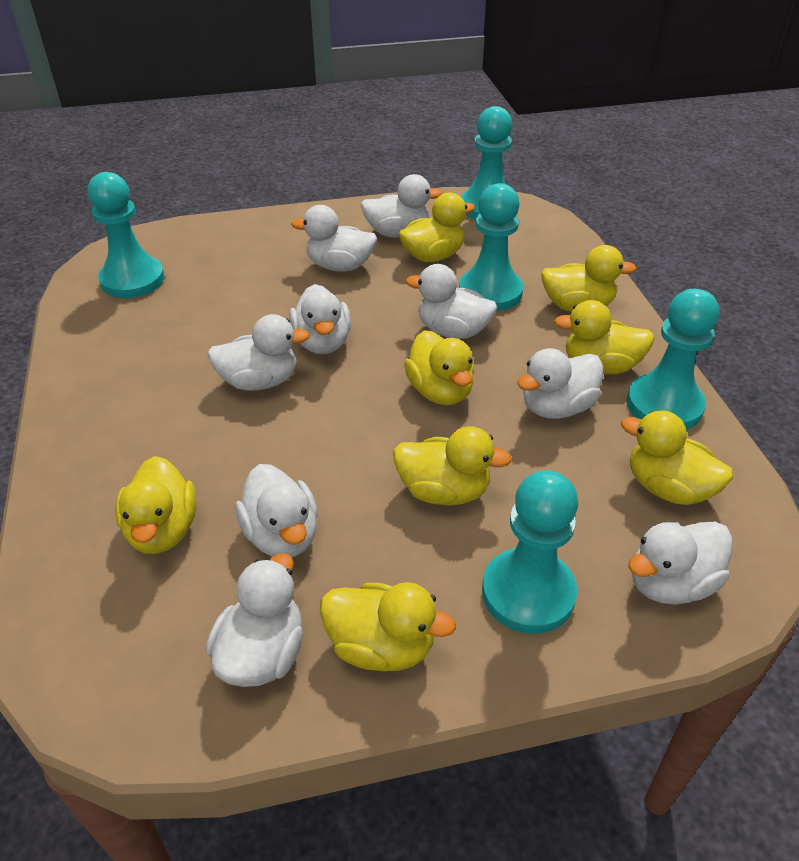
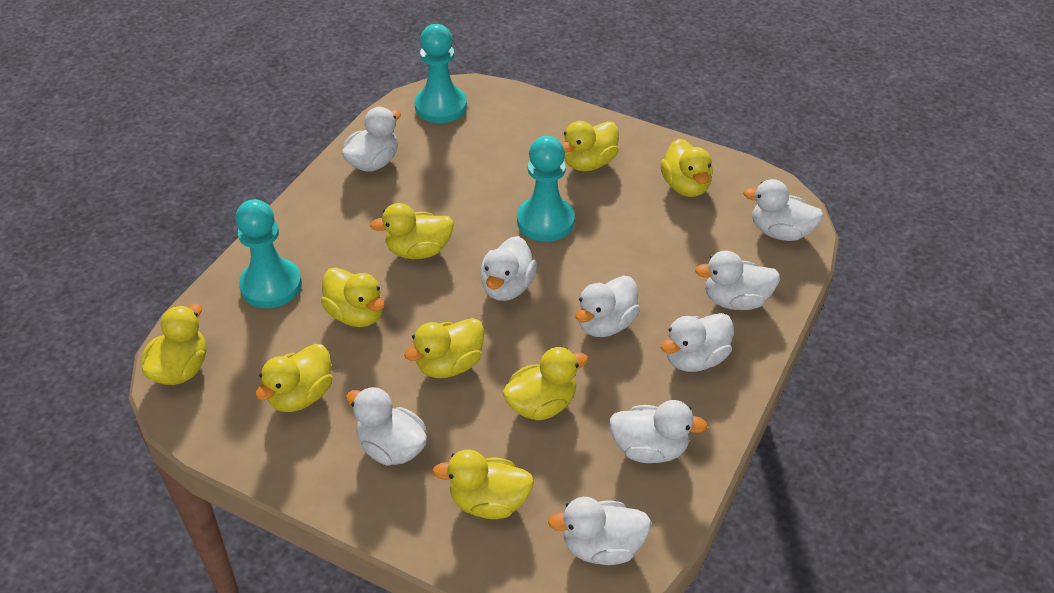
turquoise pawn: [88,172,165,298] [459,183,524,311] [461,106,512,220] [482,470,578,634] [627,289,719,430] = 5 -> [235,199,302,308] [414,24,467,123] [517,136,575,242] = 3
yellow duck: [115,456,197,554] [320,582,456,671] [393,426,512,505] [399,193,475,262] [404,330,474,405] [541,245,637,312] [554,300,654,374] [621,410,733,505] = 8 -> [141,304,206,385] [255,344,332,412] [321,268,385,327] [370,203,454,259] [404,318,484,378] [432,449,534,519] [502,347,588,420] [562,121,619,171] [660,139,713,197] = 9

